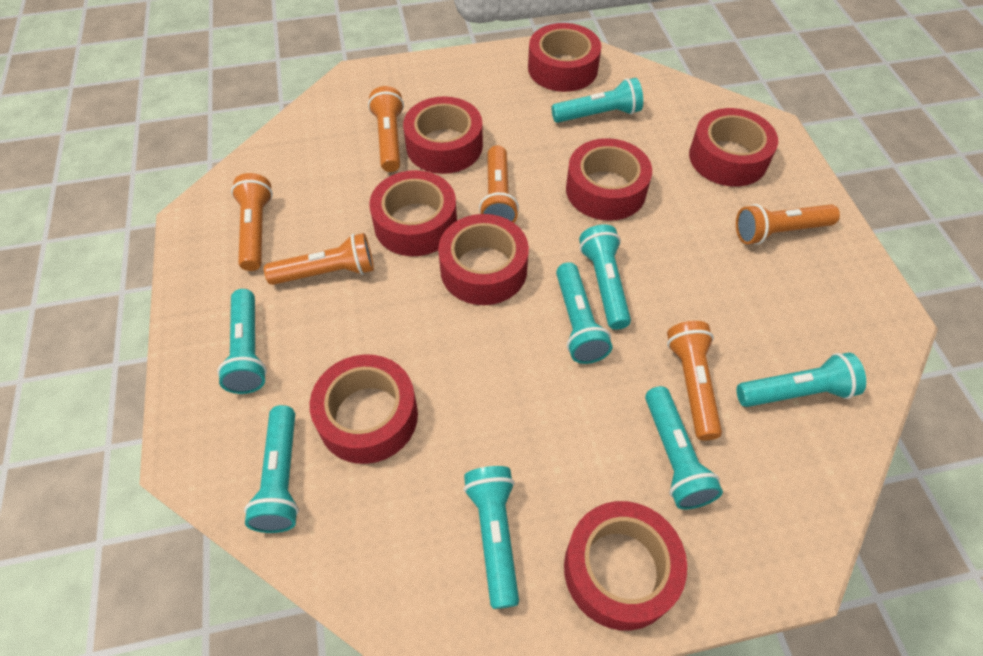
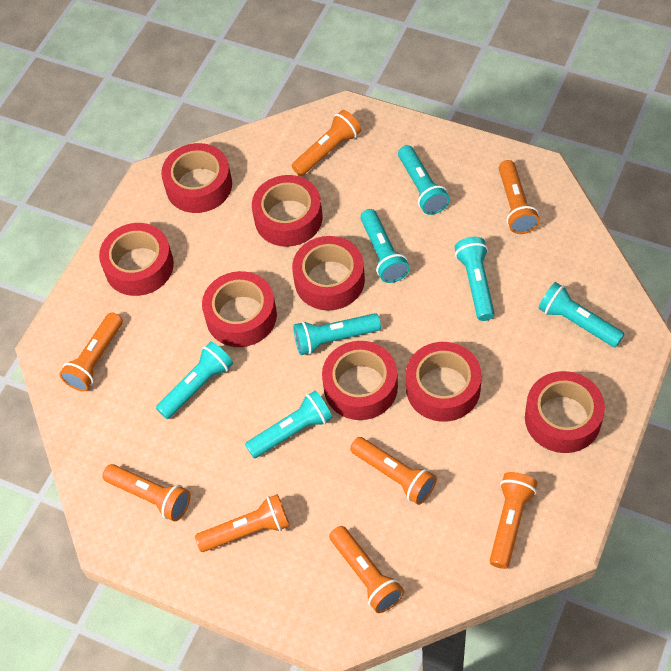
orange flashlight: [231,173,273,271] [264,233,374,285] [368,86,404,172] [479,145,519,223] [667,321,722,440] [736,204,840,245] = 6 -> [59,312,123,391] [102,464,191,522] [195,494,290,552] [292,110,361,176] [329,526,404,613] [350,437,437,505] [490,472,537,569] [499,160,540,234] = 8
turquoise flashlight: [217,289,267,394] [244,405,299,533] [464,466,519,609] [552,78,643,123] [556,262,612,364] [579,224,631,330] [645,386,723,510] [737,352,866,407] = 8 -> [156,341,233,419] [245,390,333,458] [293,313,381,355] [360,209,410,283] [398,145,450,215] [455,237,495,321] [539,282,624,347] = 7

